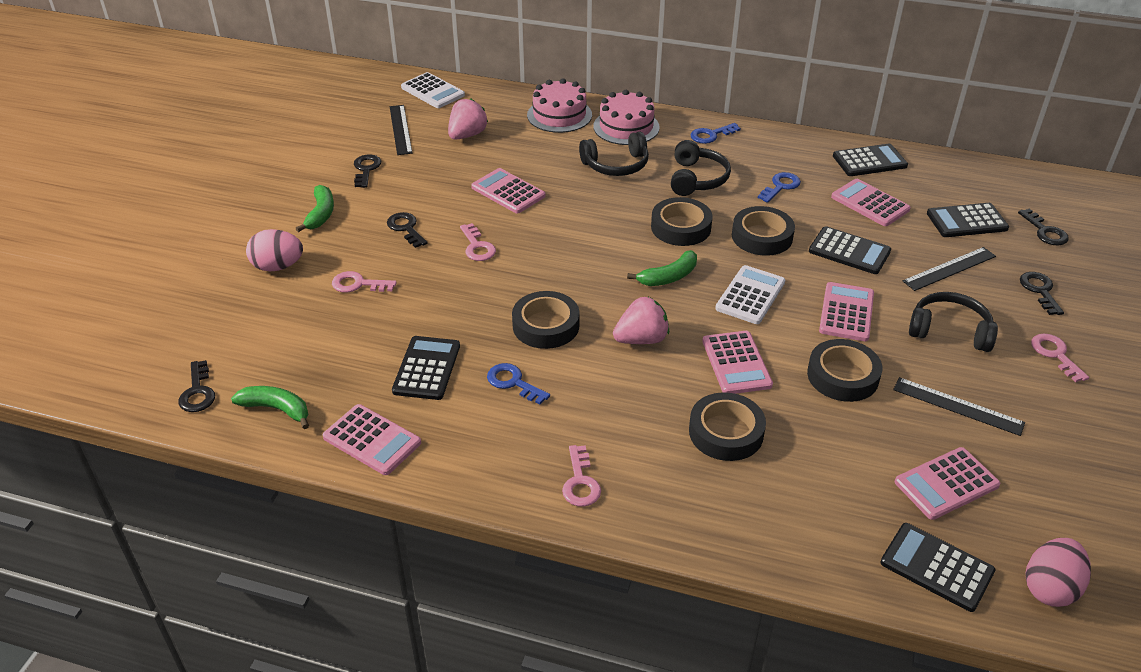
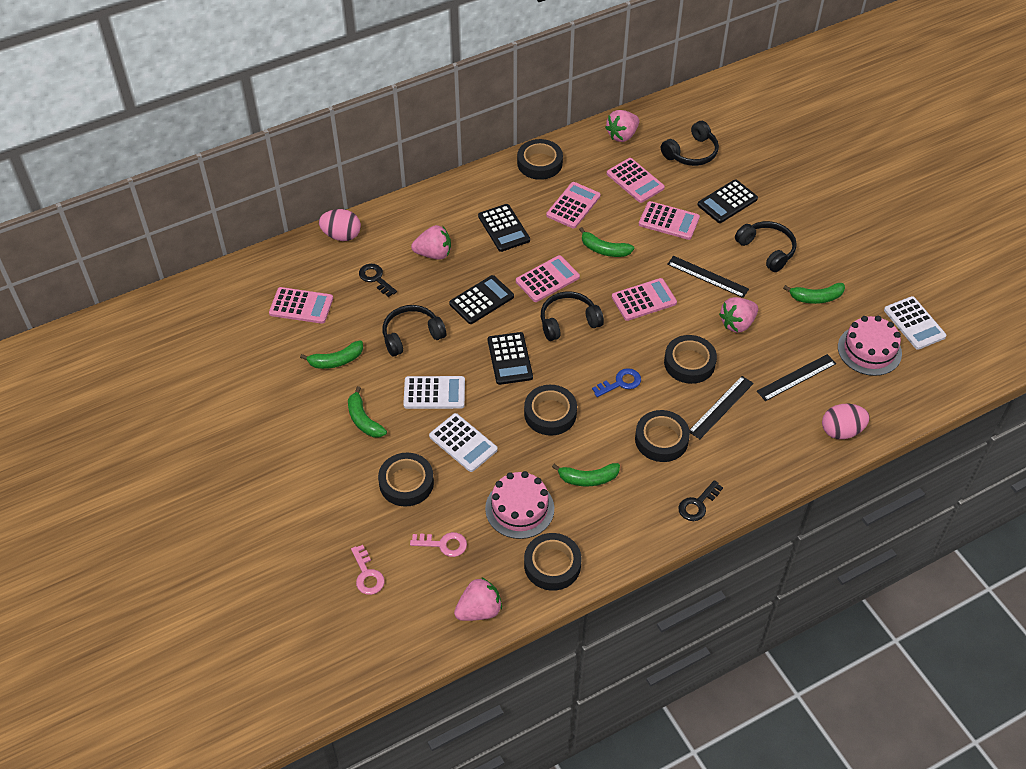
black calculator: [392,336,460,400] [809,226,891,274] [833,144,908,176] [881,523,995,612] [927,203,1009,237] = 5 -> [449,275,514,324] [478,204,530,252] [488,332,533,385] [698,179,758,223] = 4
black headphones: [579,132,649,176] [671,140,731,196] [909,292,998,352] = 3 -> [383,305,446,356] [541,291,604,341] [661,121,719,166] [735,221,797,272] = 4
black key: [178,360,215,412] [354,154,381,188] [387,212,427,248] [1018,208,1069,246] [1020,272,1064,315] = 5 -> [359,264,397,297] [678,480,723,521] = 2
black tape: [512,291,580,349] [651,197,713,246] [689,392,766,461] [732,206,795,256] [807,339,882,402] = 5 -> [378,453,434,507] [517,139,563,180] [524,385,577,436] [524,533,582,591] [635,410,690,462] [664,335,717,384] = 6
blue key: [487,363,550,405] [690,123,741,144] [758,172,801,203] = 3 -> [592,368,641,397] = 1
green banana: [231,386,309,429] [295,185,334,232] [627,250,697,286] = 3 -> [300,340,363,369] [348,386,387,437] [552,463,620,486] [579,227,634,257] [783,283,845,304] = 5
pink key: [332,271,397,293] [460,223,496,261] [562,445,601,507] [1031,334,1089,382] = 4 -> [351,545,385,595] [410,532,467,557] = 2
pink strawberry: [448,98,488,140] [613,297,669,344] = 2 -> [411,225,451,260] [454,577,502,621] [605,110,639,142] [719,297,758,333] = 4
white calculator: [401,72,465,108] [715,265,785,324] = 2 -> [403,376,465,409] [429,413,498,472] [884,296,947,350] = 3

